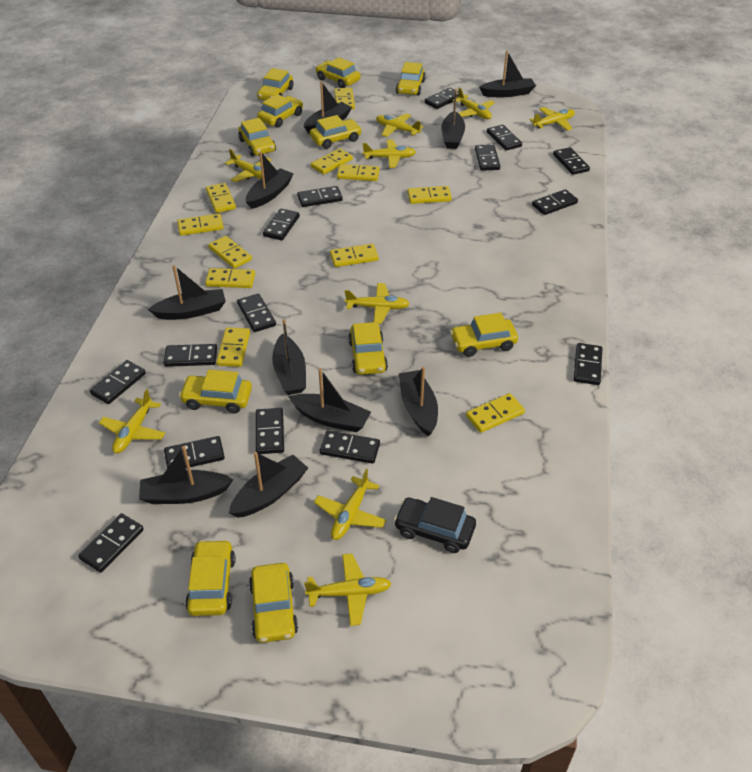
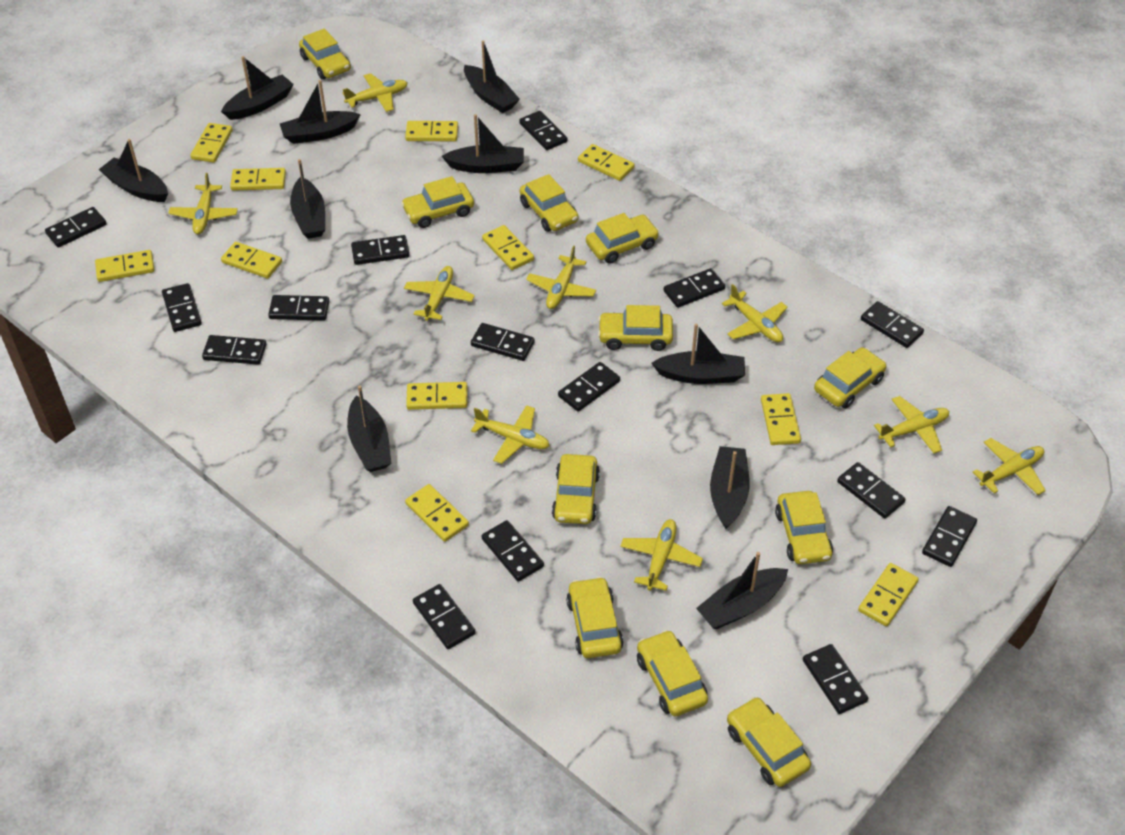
black car: [394,497,476,553] = 1 -> none = 0

